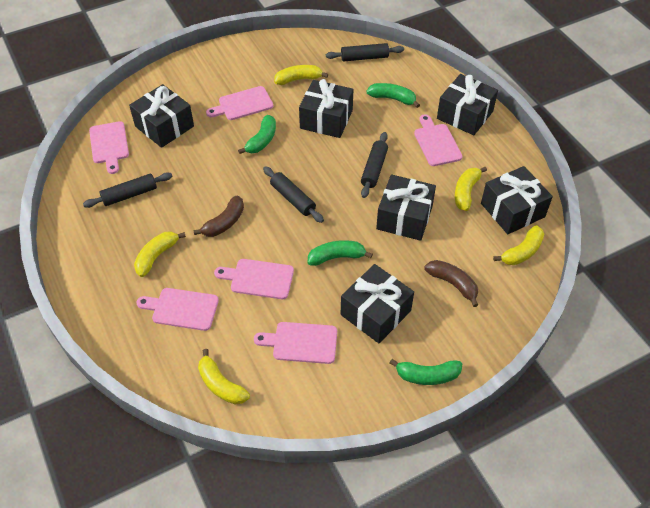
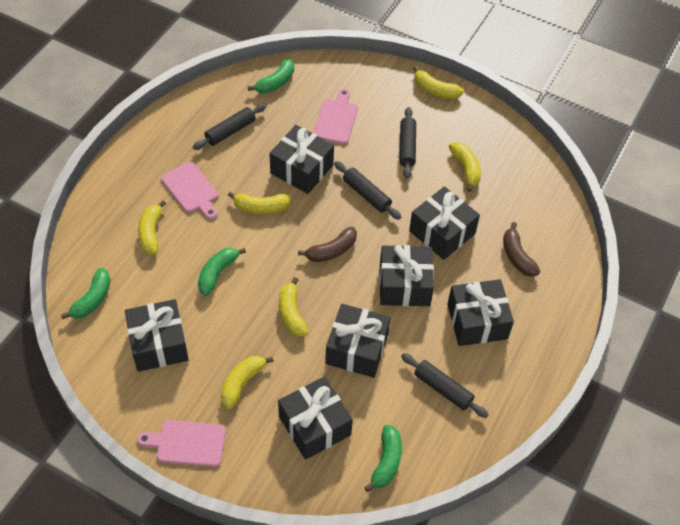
black gift: [129,84,194,148] [299,79,353,138] [341,264,414,343] [376,174,436,241] [437,74,498,135] [481,166,553,234] = 6 -> [125,299,189,372] [269,125,334,194] [278,376,353,460] [325,304,390,378] [379,245,434,306] [409,186,480,260] [447,279,514,346] = 7
pink cutting board: [89,121,129,174] [136,288,219,331] [206,86,273,120] [214,259,294,299] [254,322,337,364] [414,114,463,166] = 6 -> [137,420,226,467] [161,162,218,219] [313,89,358,144] = 3
yellow banana: [134,232,186,277] [198,349,250,405] [274,65,328,85] [454,167,487,211] [493,225,544,265] = 5 -> [138,201,166,255] [221,356,274,409] [228,192,291,214] [279,277,308,337] [413,66,464,99] [449,142,481,192] = 6

